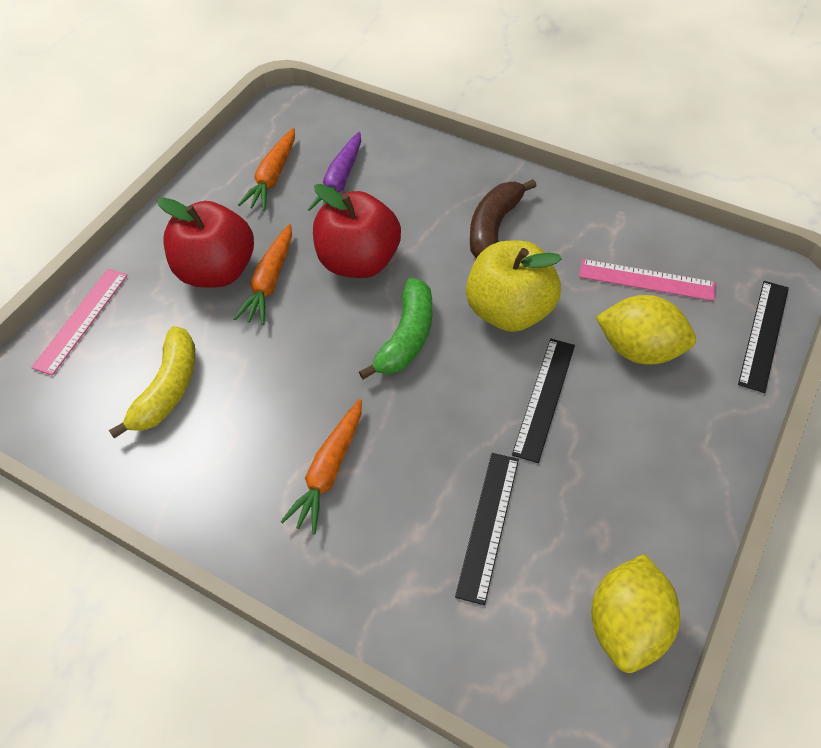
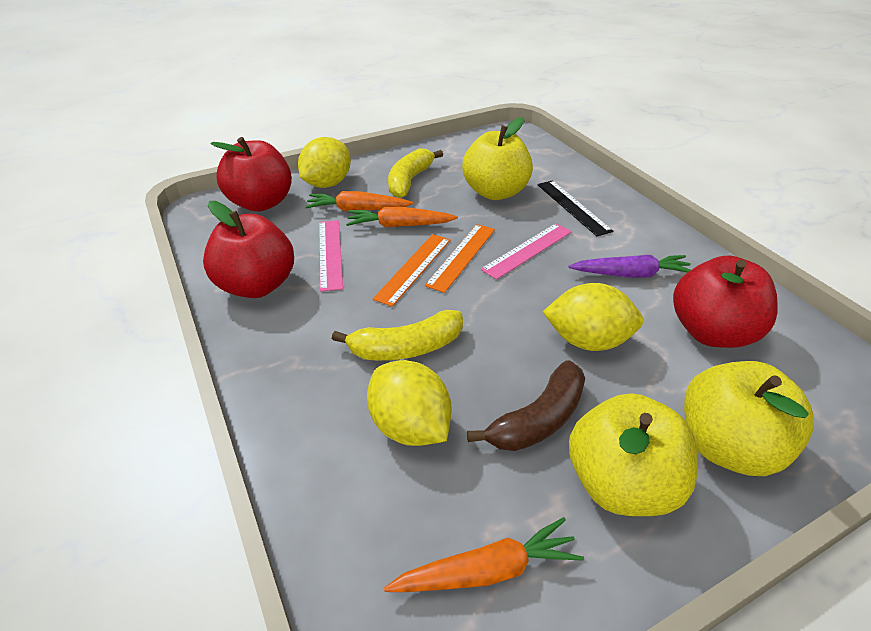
black ruler: [455,453,519,605] [512,339,575,463] [738,281,789,393] = 3 -> [537,180,613,236] = 1
green banana: [359,278,432,380] = 1 -> none = 0
orange ruler: none = 0 -> [373,234,450,307] [425,224,495,293] = 2
red apple: [157,197,254,288] [313,184,401,278] = 2 -> [203,201,294,298] [211,137,292,211] [673,256,778,348] = 3
yellow apple: [466,241,562,332] = 1 -> [462,117,533,200] [569,393,698,516] [684,361,814,476] = 3
yellow banana: [109,326,195,438] = 1 -> [332,310,463,360] [388,148,443,198] = 2
yellow lemon: [591,554,680,673] [596,295,696,365] = 2 -> [298,137,351,188] [367,360,452,446] [543,283,643,351] = 3

